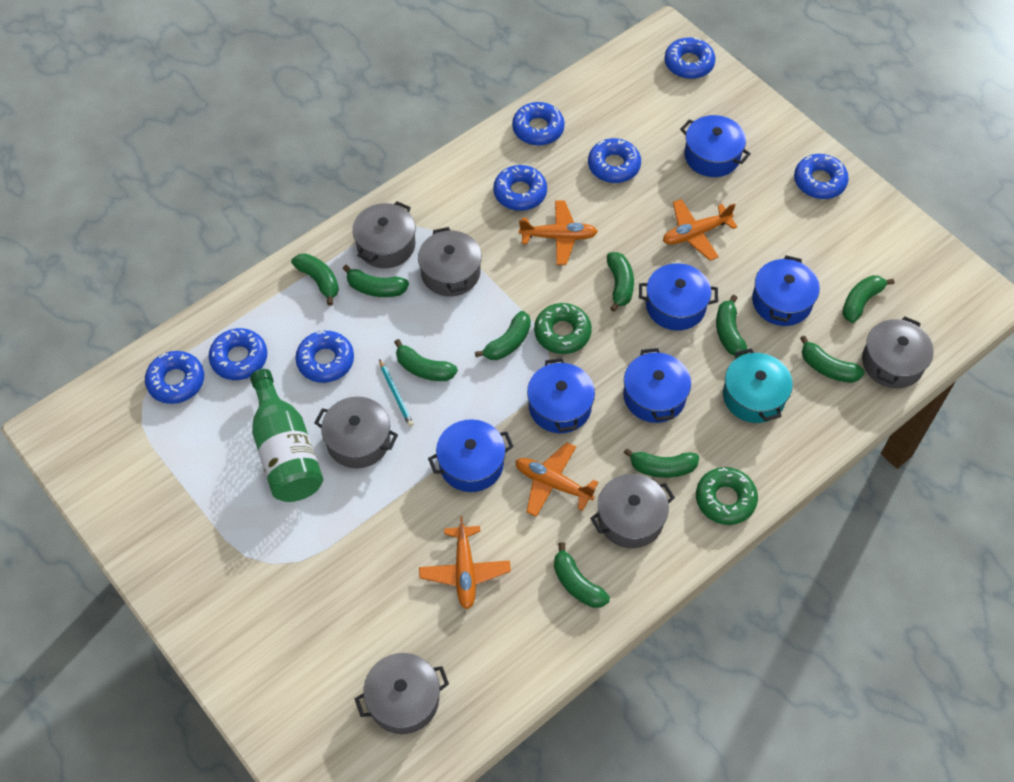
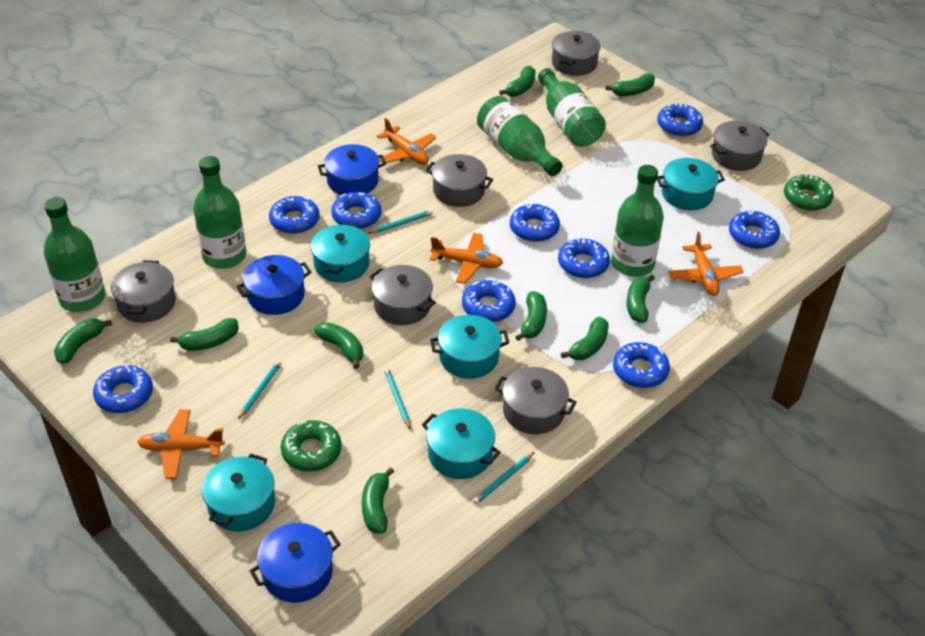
blue donut: [145,351,204,404] [209,328,267,380] [295,331,354,383] [493,165,547,211] [512,102,565,146] [588,138,641,183] [664,37,716,79] [794,154,849,199] = 8 -> [93,365,153,413] [269,196,320,234] [331,192,381,229] [462,280,516,322] [510,204,560,242] [558,238,610,278] [613,342,670,388] [657,103,703,136] [729,211,780,249] = 9
blue pot: [428,419,514,492] [527,358,595,433] [623,348,691,423] [639,263,718,331] [680,115,751,177] [752,255,820,326] = 6 -> [236,255,311,315] [250,523,341,603] [318,144,386,195] = 3
green banana: [291,253,339,306] [343,265,409,297] [394,339,458,381] [475,311,531,360] [554,542,610,608] [607,252,634,312] [624,448,699,478] [716,295,747,357] [800,336,865,383] [842,275,894,323] = 10 -> [54,319,112,364] [170,318,239,351] [314,322,363,369] [362,467,394,533] [499,65,535,97] [515,291,547,341] [561,317,609,360] [606,73,655,96] [627,275,655,323] = 9
green bottle: [250,369,323,502] = 1 -> [44,197,105,312] [193,156,246,269] [477,96,563,176] [538,68,606,147] [611,165,664,277] = 5
turquoise pencil: [379,359,414,427] = 1 -> [238,360,282,419] [367,210,433,234] [384,368,411,429] [473,452,534,504] = 4
turquoise pot: [723,348,793,423] = 1 -> [202,454,275,531] [311,223,370,282] [422,408,501,479] [430,315,509,379] [657,158,725,210] = 5

